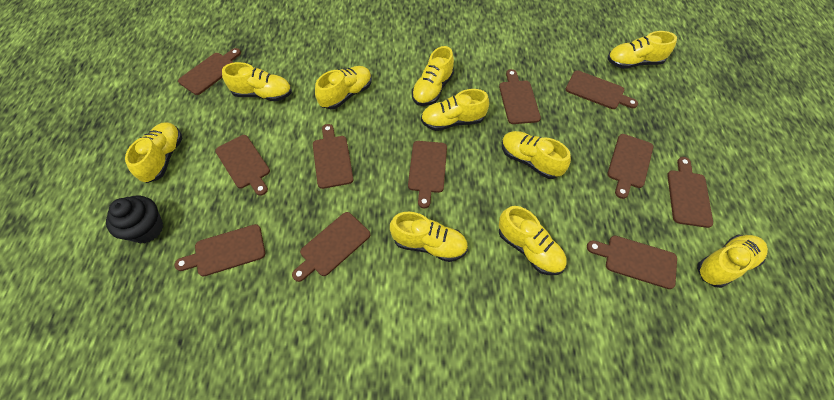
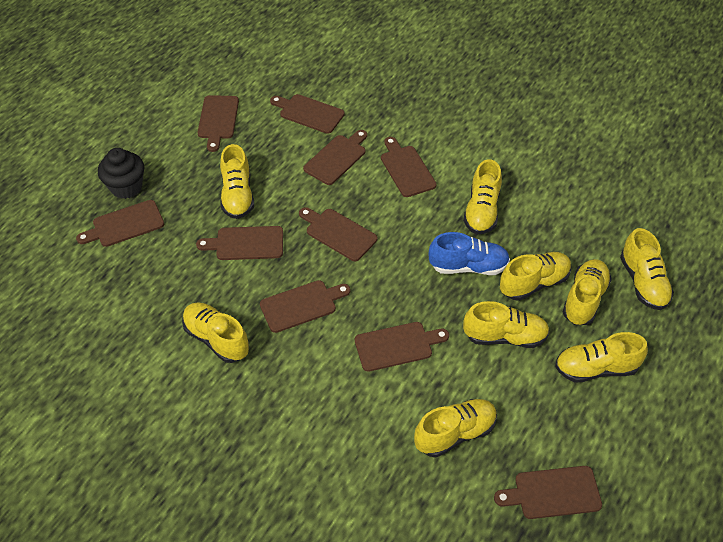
blue shoe: none = 0 -> [429,232,510,275] = 1
brown cutting board: [175,224,265,277] [178,48,241,95] [215,135,270,196] [292,212,370,282] [313,124,353,189] [408,141,447,208] [499,69,541,124] [566,71,638,109] [587,236,677,289] [607,134,653,199] [667,157,713,228] = 11 -> [76,200,164,247] [196,226,283,260] [198,95,239,152] [260,280,350,333] [270,94,345,134] [299,207,377,261] [303,130,367,185] [355,322,449,372] [381,137,437,197] [494,466,602,519] = 10
yellow shoe: [125,122,182,183] [222,62,292,101] [315,66,372,109] [390,212,468,262] [412,46,454,106] [421,89,489,131] [499,206,567,275] [502,131,571,179] [607,31,677,69] [697,234,768,288] = 10 -> [182,302,249,363] [220,144,254,219] [414,399,497,457] [463,159,502,234] [463,301,550,348] [500,252,572,301] [555,332,648,383] [563,259,612,325] [620,228,674,310] = 9

